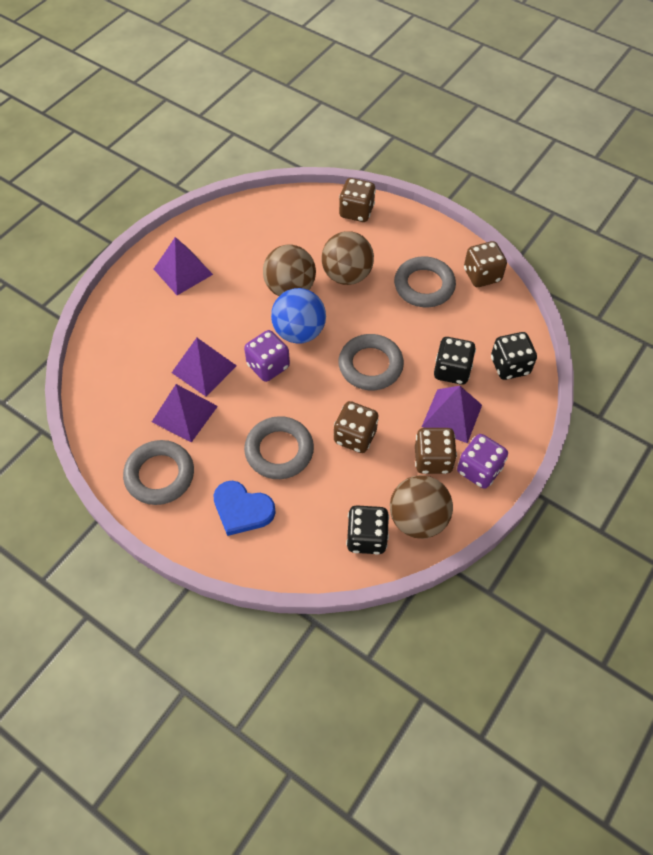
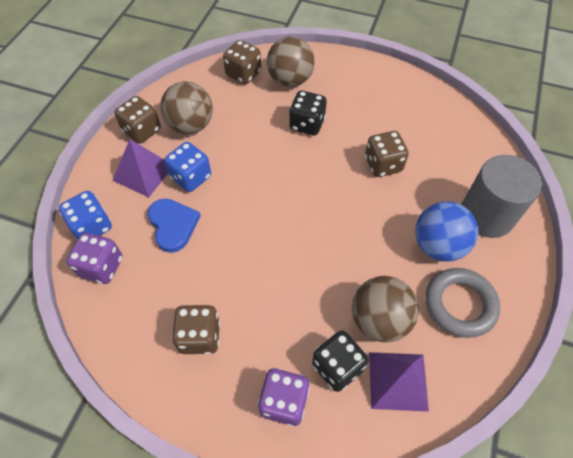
black dice: [346,505,389,555] [434,337,476,385] [491,332,537,380] = 3 -> [289,91,326,135] [312,330,369,392] = 2
blue dice: none = 0 -> [59,191,112,240] [164,142,211,192] = 2
grey cylinder: none = 0 -> [461,155,542,238] = 1
grey ring: [123,440,194,505] [244,416,314,479] [339,334,404,390] [394,257,456,307] = 4 -> [425,268,500,338] = 1
purple pyramid: [152,384,218,443] [154,237,213,295] [172,338,237,396] [422,386,482,443] = 4 -> [112,139,168,198] [369,352,429,412] = 2

